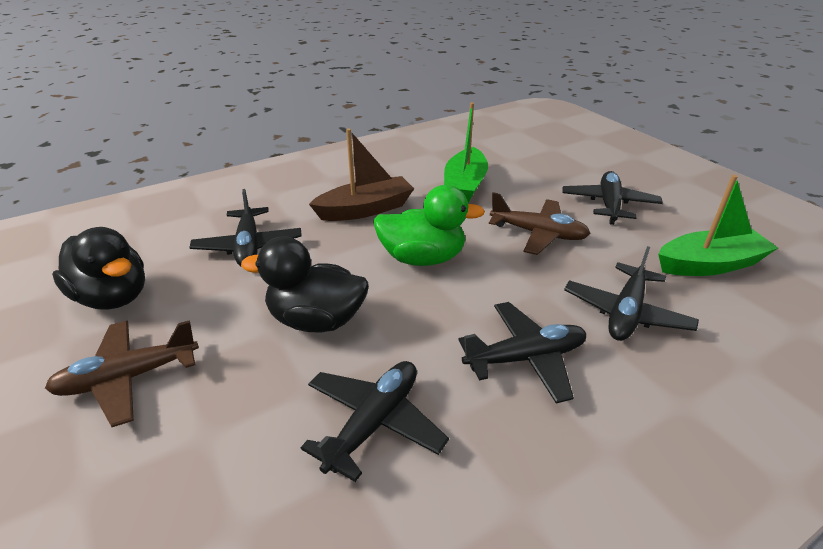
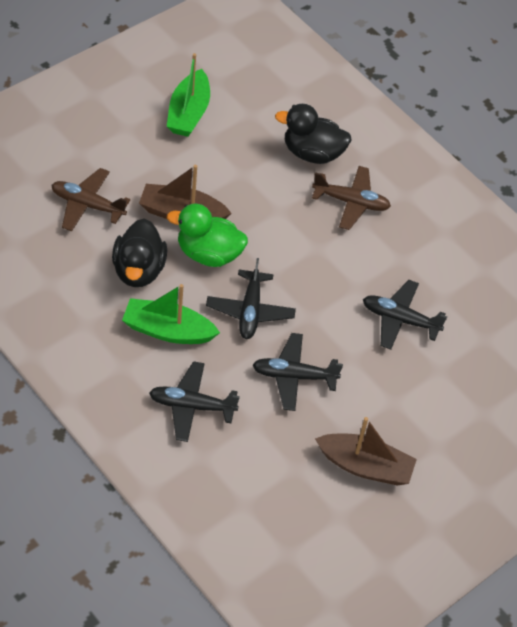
black plane: [189,189,302,266] [301,361,449,482] [458,302,586,403] [562,171,663,225] [564,246,699,341] = 5 -> [149,361,240,442] [206,258,296,339] [253,333,343,411] [363,280,447,350] = 4
brown boat: [309,128,414,221] = 1 -> [139,165,232,219] [315,417,417,485] = 2

